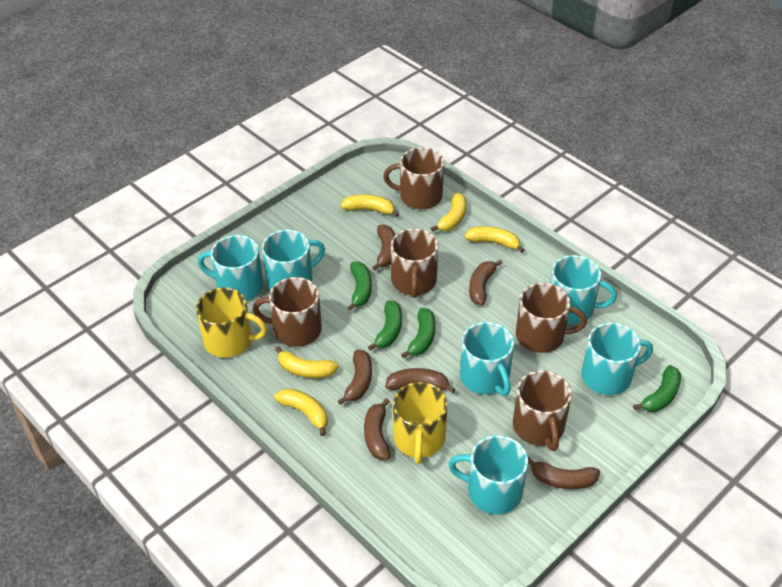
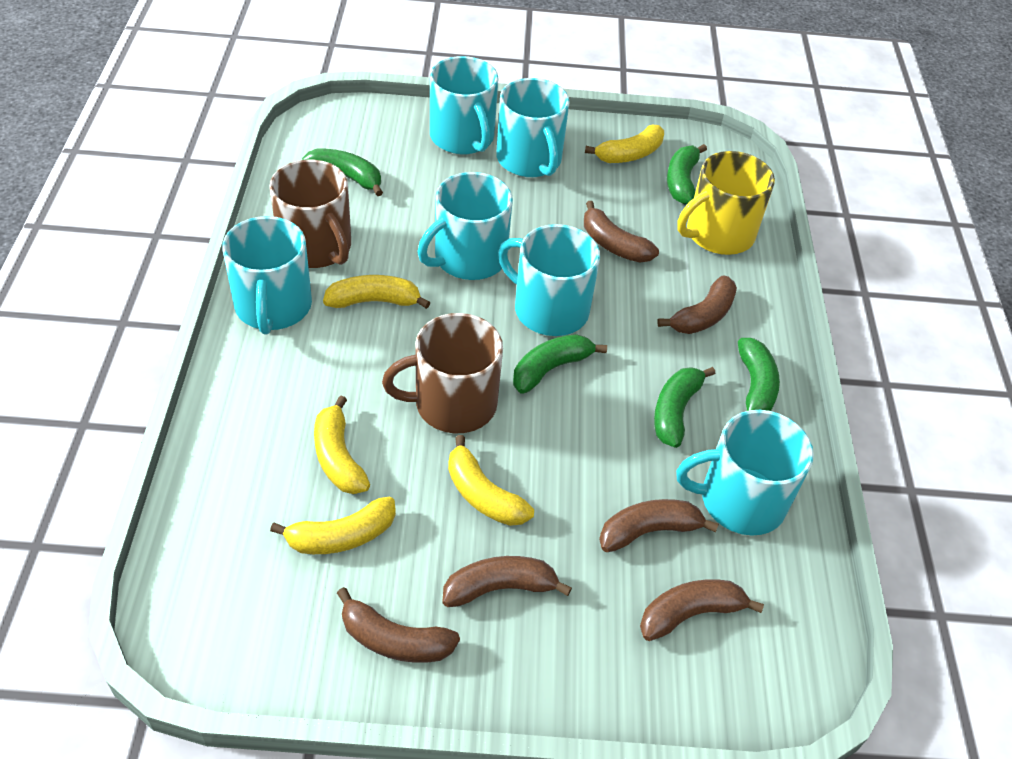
brown mug: [253,277,322,347] [383,147,444,209] [391,228,438,298] [513,370,572,451] [516,283,587,353] = 5 -> [269,160,351,268] [382,313,503,433] = 2
green banana: [347,261,372,311] [368,300,402,351] [401,308,435,358] [633,365,681,412] = 4 -> [302,148,383,196] [513,334,607,394] [654,367,715,448] [667,144,707,205] [738,338,780,411] = 5
yellow mug: [196,287,267,358] [393,382,448,464] = 2 -> [677,151,775,255] = 1

